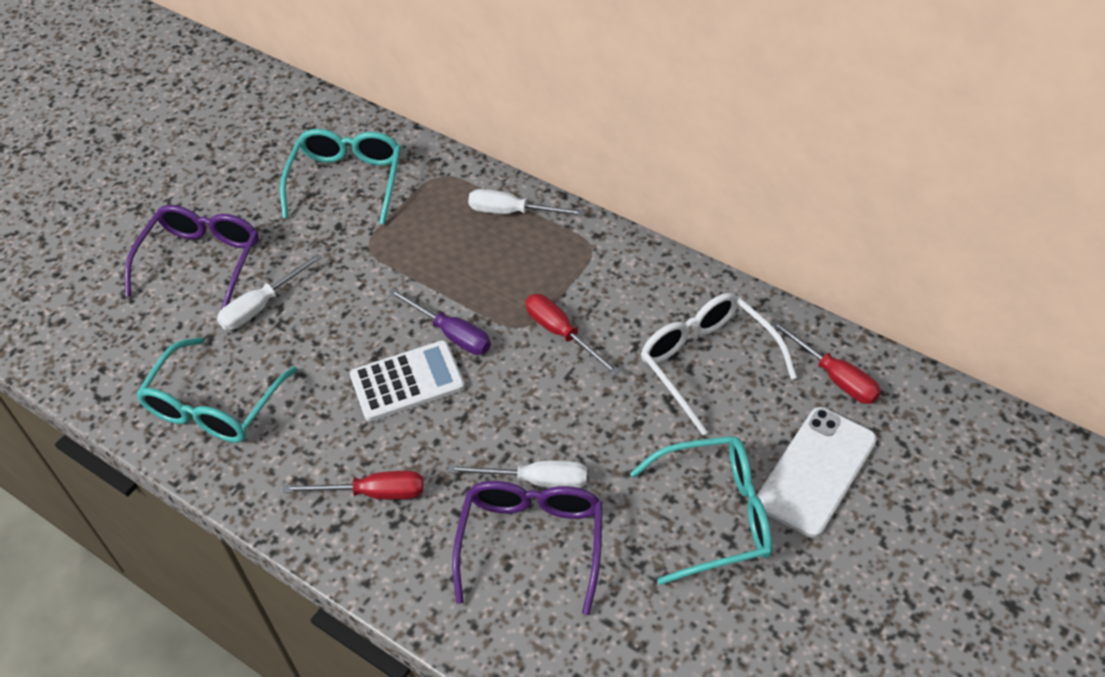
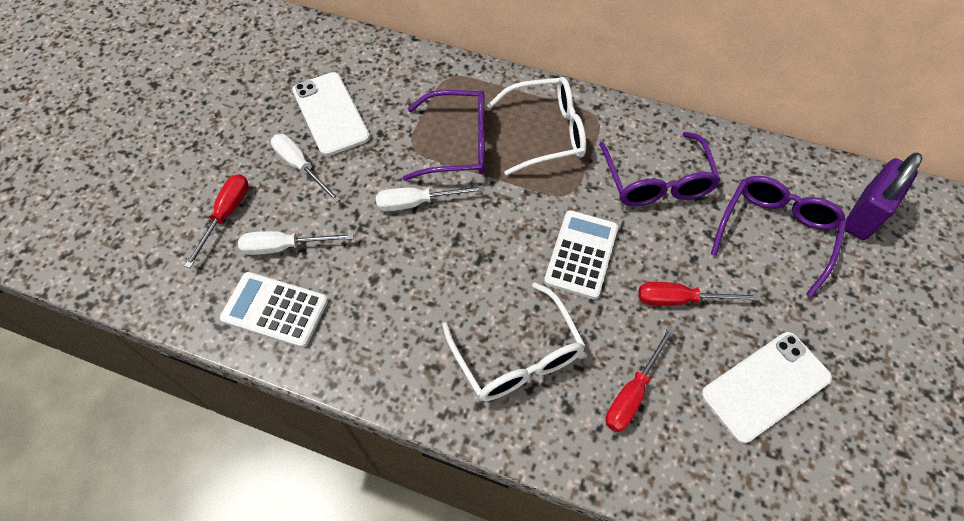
purple glasses: [125,205,259,309] [452,481,603,615] = 2 -> [403,90,485,181] [599,132,721,206] [711,176,847,297] = 3
purple padlock: none = 0 -> [845,153,922,240] = 1
purple screwdriver: [388,288,491,355] = 1 -> none = 0
turquoise glasses: [136,337,298,443] [280,129,401,225] [630,436,772,585] = 3 -> none = 0
white calculator: [350,340,465,422] = 1 -> [220,272,328,348] [544,210,618,300] = 2
white glasses: [641,293,797,435] = 1 -> [442,283,585,401] [487,77,586,175] = 2
white phone: [756,407,877,538] = 1 -> [292,72,370,156] [701,332,832,444] = 2

